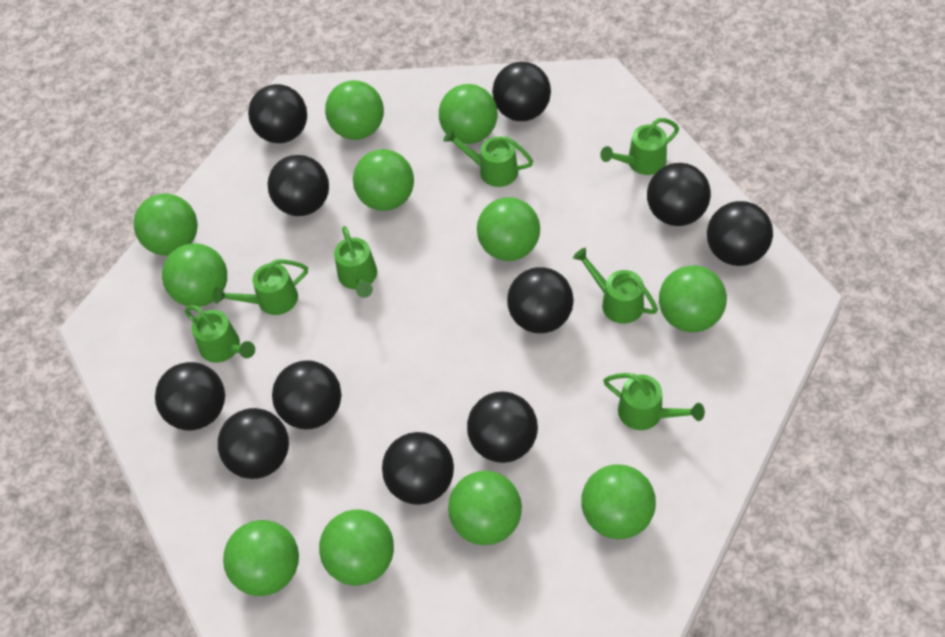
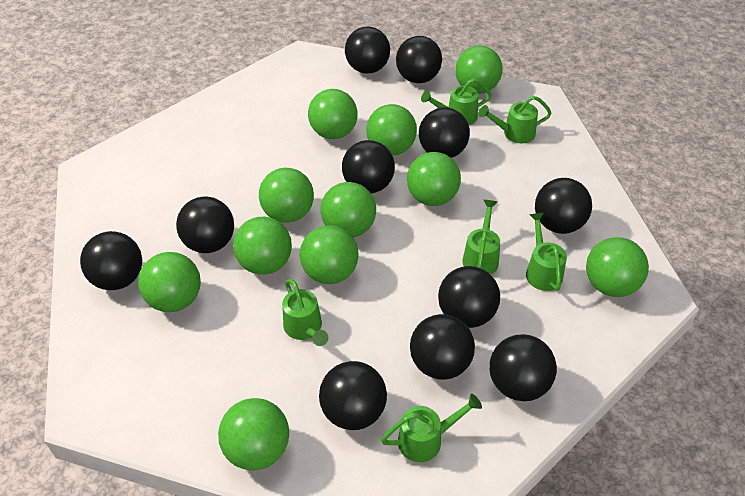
green watering can: [185,305,255,363] [213,259,308,315] [334,226,377,298] [443,129,533,187] [573,248,658,324] [600,118,679,175] [603,373,705,430] = 7 -> [282,279,328,346] [381,394,482,462] [421,78,492,125] [462,200,500,275] [479,96,552,143] [526,213,567,291] = 6

